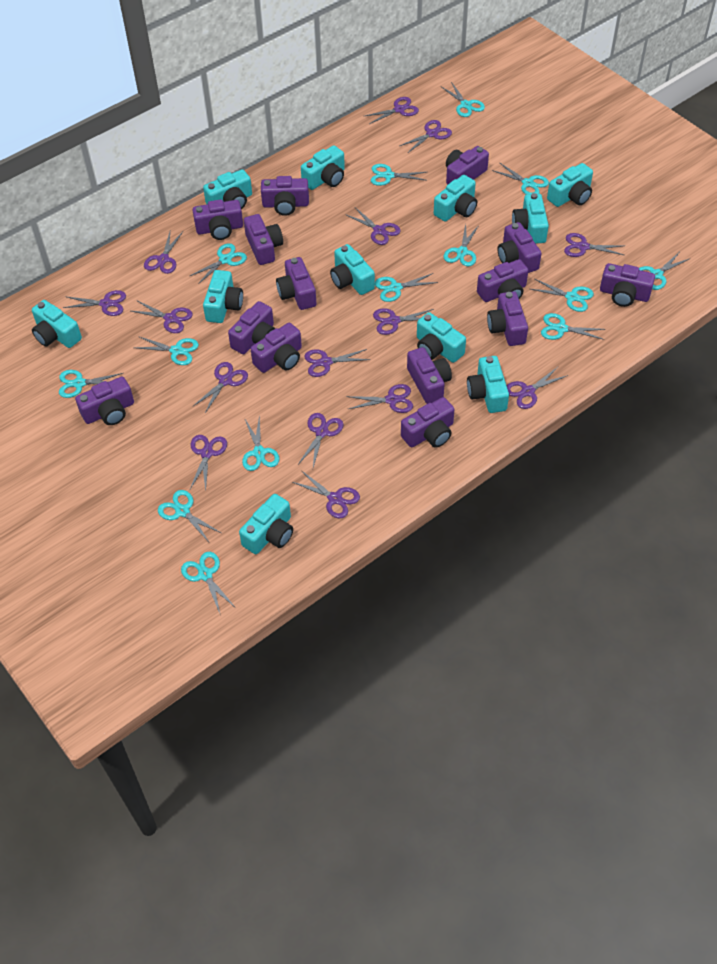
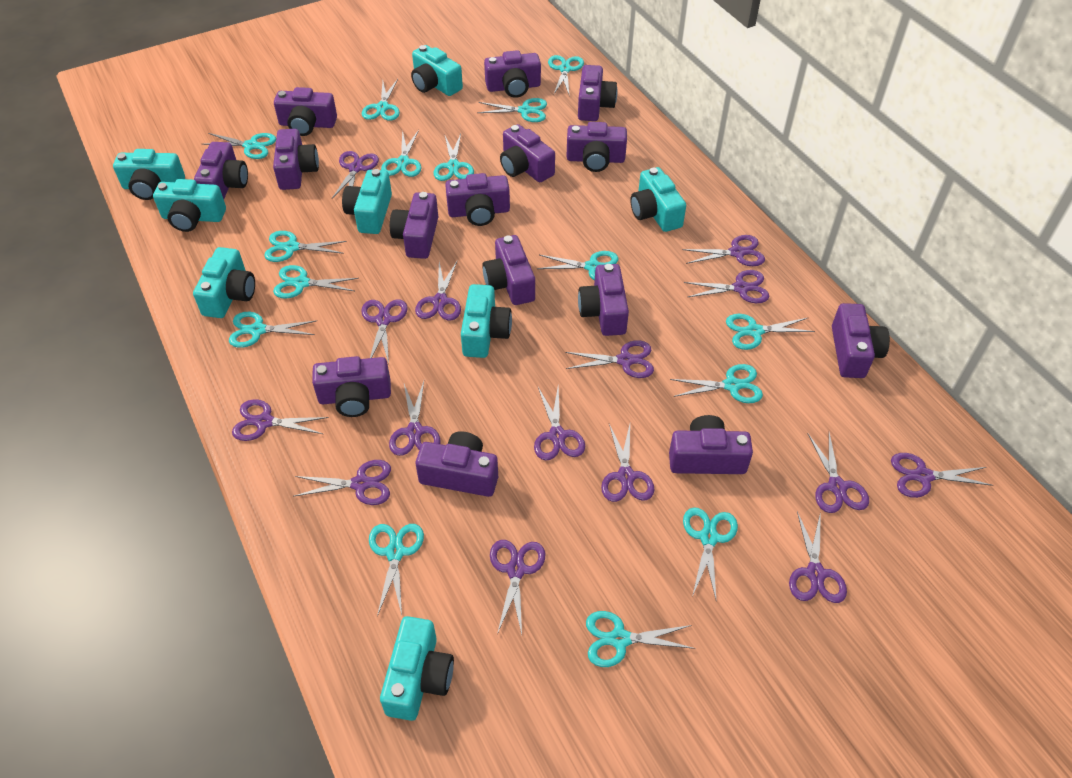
purple camera: [75,377,134,425] [193,199,243,240] [228,301,275,354] [244,214,283,265] [251,323,302,373] [261,176,309,216] [276,257,316,310] [401,397,454,448] [407,347,452,404] [446,146,489,185] [477,259,528,302] [487,291,528,346] [498,222,542,273] [600,263,655,307] = 14 -> [194,142,248,199] [273,129,319,190] [274,87,337,136] [312,356,391,417] [390,192,438,259] [416,431,498,497] [445,173,510,226] [482,235,535,305] [484,50,541,98] [500,124,555,182] [566,122,627,172] [578,65,618,121] [578,264,629,336] [669,415,753,474] [832,303,890,378] = 15
turquoise camera: [32,300,82,348] [203,169,252,209] [203,270,243,323] [239,494,293,554] [301,145,345,190] [330,244,375,295] [417,312,466,363] [434,175,477,222] [467,356,509,413] [512,193,549,244] [547,163,593,207] = 11 -> [113,149,185,200] [153,179,226,232] [193,247,255,318] [342,169,392,234] [380,616,454,721] [411,45,463,96] [461,284,512,358] [630,167,686,232] = 8
turquoise scissors: [59,370,123,398] [135,336,199,365] [158,490,221,542] [181,552,236,616] [190,243,247,284] [242,415,280,471] [371,164,427,186] [375,273,438,302] [442,82,485,117] [444,224,479,266] [492,163,549,194] [530,279,594,312] [541,313,606,340] [639,253,691,290] = 14 -> [202,133,276,159] [229,312,317,348] [264,231,347,262] [273,265,359,299] [361,79,400,121] [369,524,424,616] [381,130,421,177] [434,134,474,181] [478,98,547,122] [537,251,618,280] [548,55,584,94] [586,611,695,667] [670,364,763,403] [683,507,738,602] [726,314,815,350] = 15

